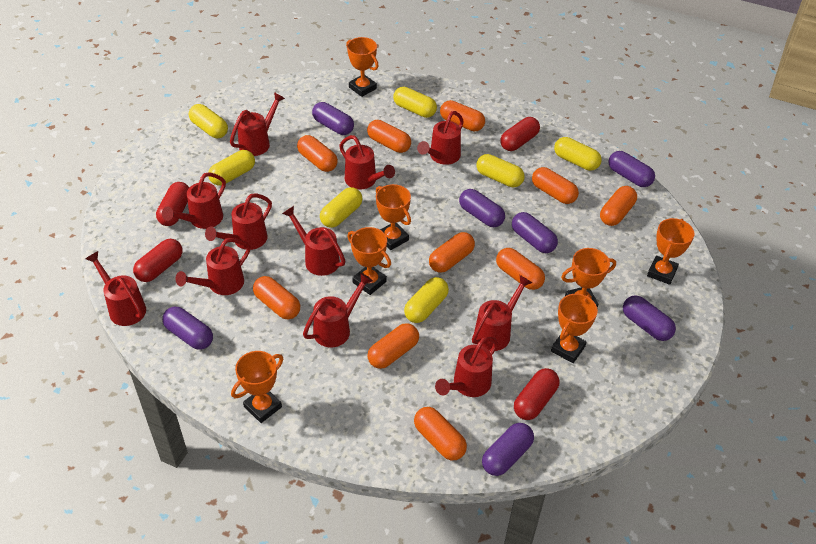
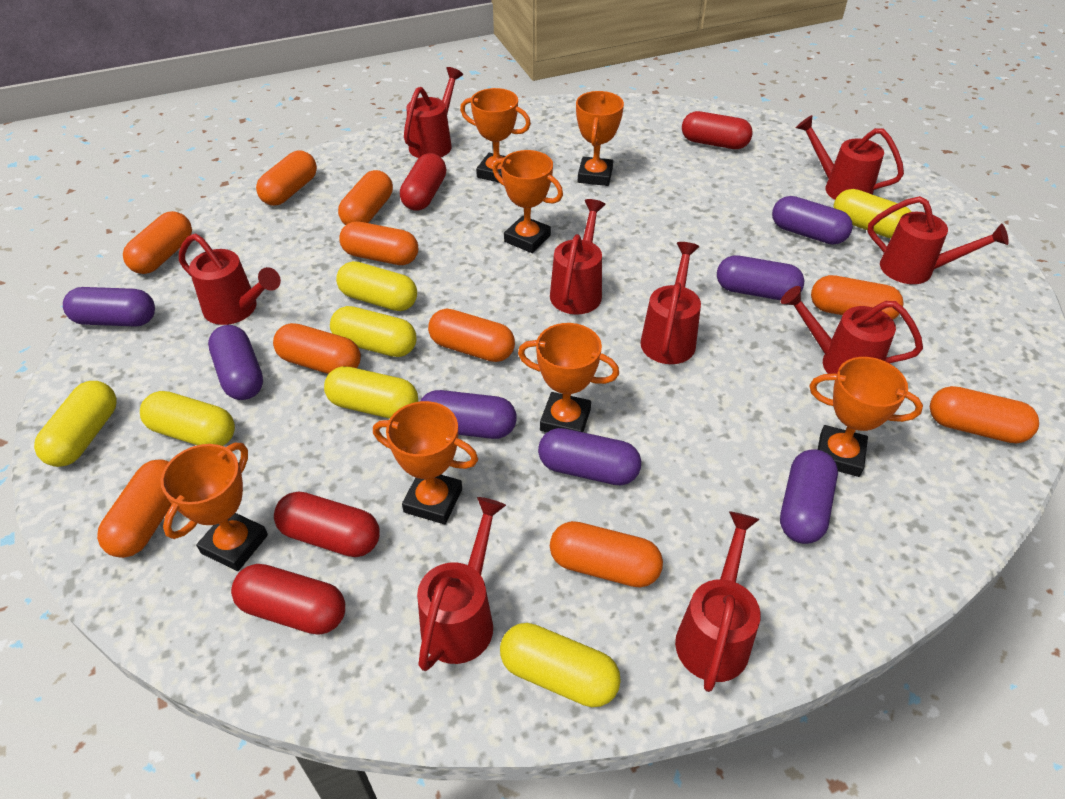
red watering can: [85,251,146,326] [162,172,226,229] [175,238,250,295] [205,193,272,250] [230,92,285,156] [282,206,345,276] [303,273,373,347] [339,135,395,189] [417,111,464,165] [435,337,498,397] [472,275,532,351] = 11 -> [179,234,281,325] [404,67,463,158] [417,497,506,671] [550,199,606,315] [641,242,701,364] [675,511,761,692] [781,286,923,374] [796,115,904,200] [868,196,1009,284] = 9

